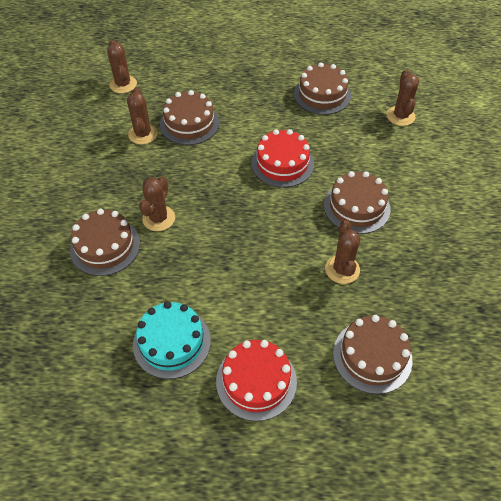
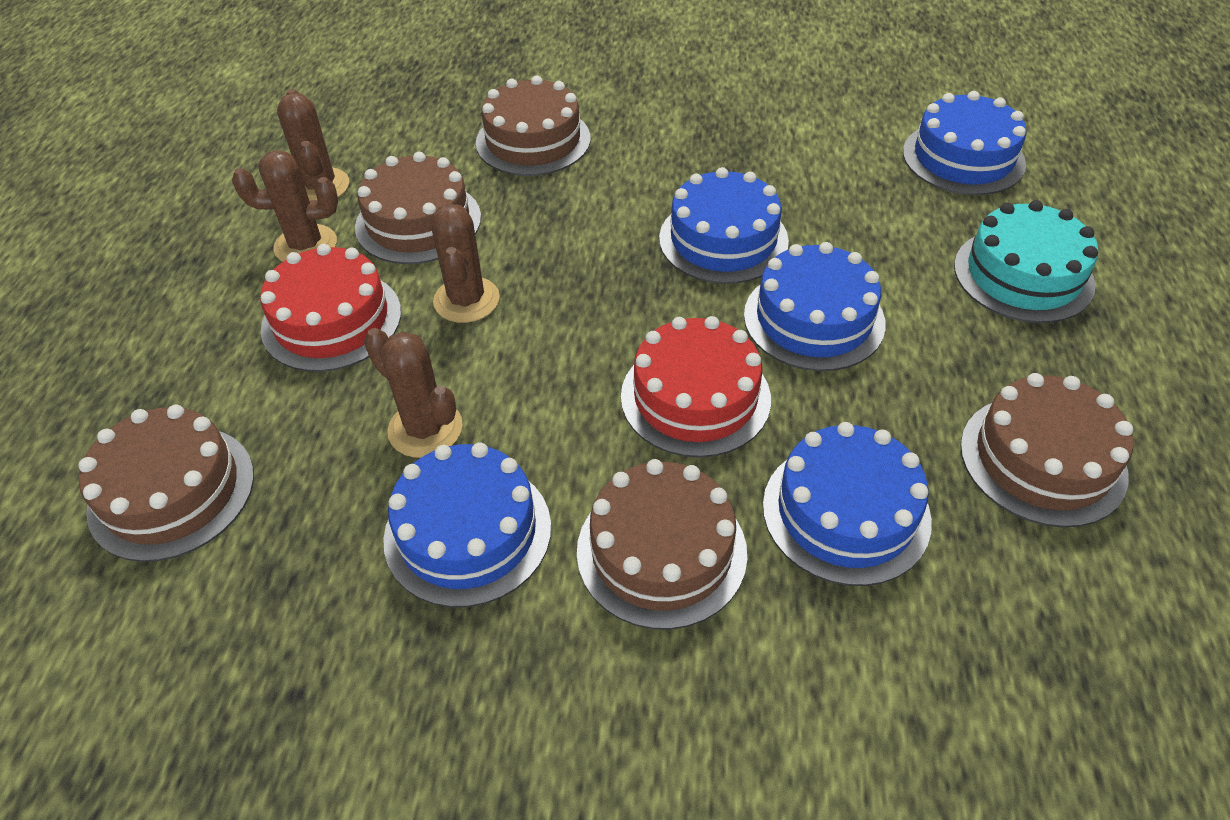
blue cake: none = 0 -> [383,442,551,608] [659,167,789,284] [744,242,886,371] [763,422,932,586] [903,91,1027,195] = 5
brown cactus: [107,39,137,93] [127,87,158,144] [139,176,175,231] [325,220,360,284] [387,70,419,126] = 5 -> [232,150,338,262] [277,89,349,201] [364,328,463,458] [431,203,500,323] = 4

